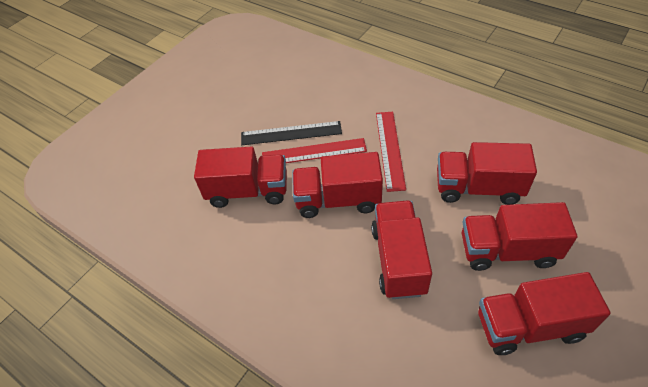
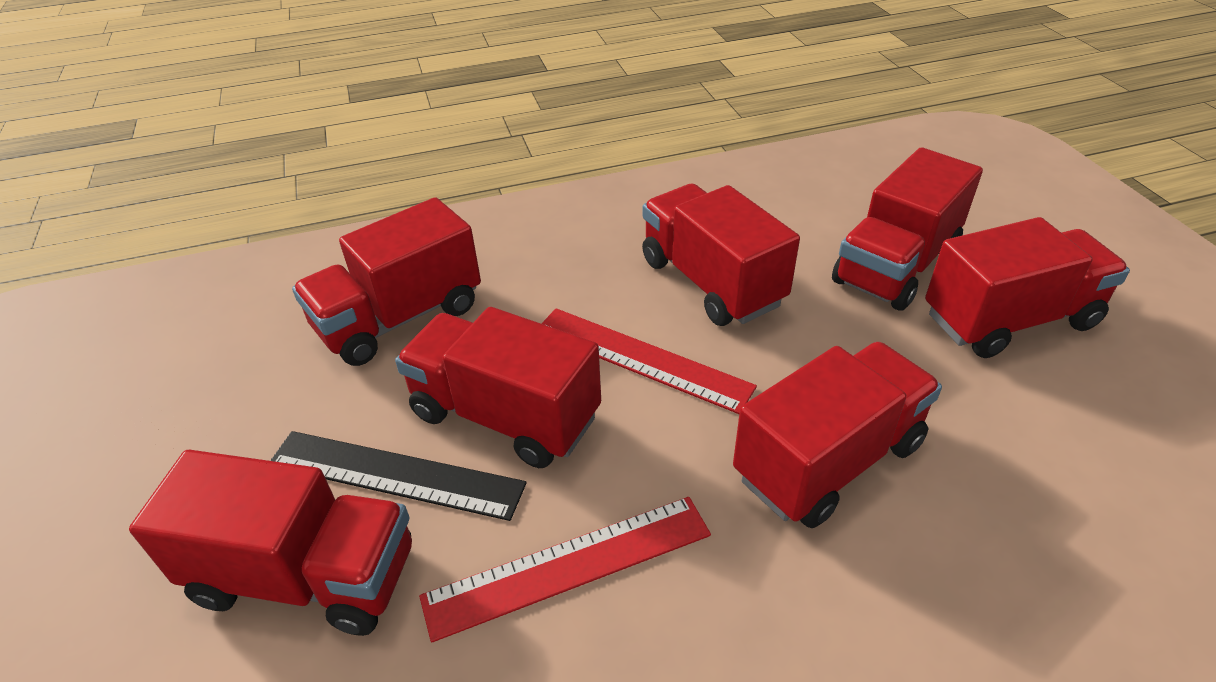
red truck: [194,146,287,208] [292,152,383,218] [371,200,432,299] [437,142,537,205] [462,202,577,271] [478,272,610,355] = 6 -> [129,450,412,636] [292,197,481,366] [395,307,601,468] [642,184,800,326] [733,342,942,528] [832,147,983,311] [925,217,1130,358] = 7

